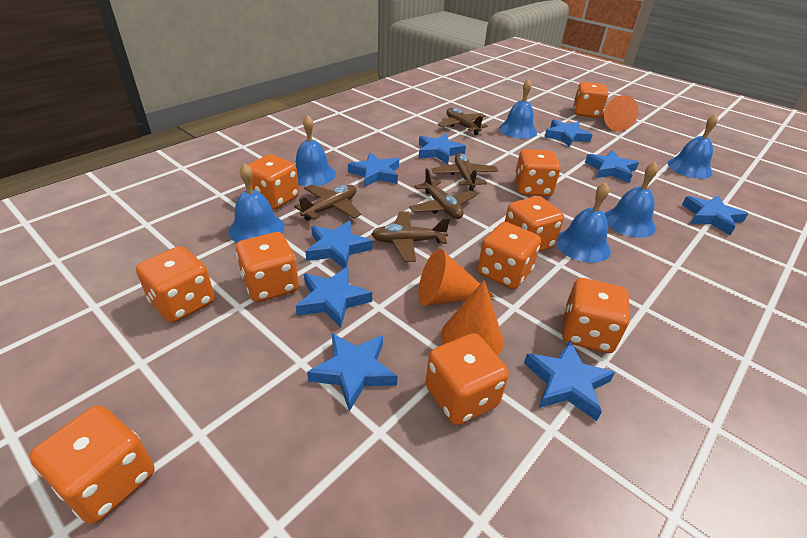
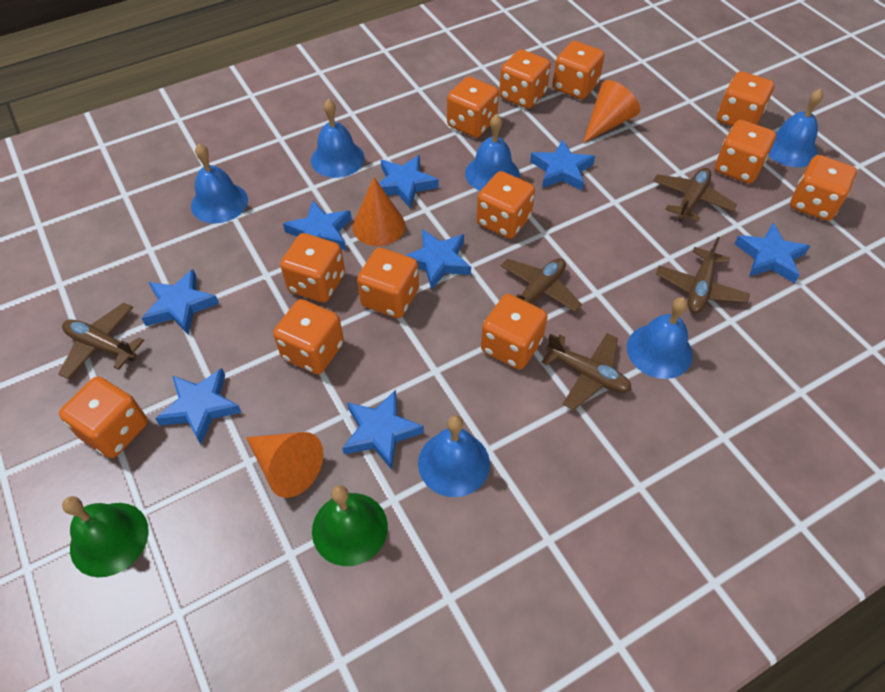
blue star: [296,267,372,328] [305,221,372,269] [307,333,398,411] [348,153,399,187] [419,134,466,164] [524,340,615,421] [544,119,593,147] [585,150,639,183] [682,196,748,235] = 9 -> [141,269,219,334] [155,368,242,444] [283,201,352,250] [342,390,424,470] [379,155,438,208] [405,229,471,290] [530,140,595,190] [735,223,810,283] = 8
green bell: none = 0 -> [62,496,149,577] [312,485,388,566] = 2
orange dice: [29,405,154,524] [136,246,215,323] [236,232,299,302] [248,154,299,209] [426,333,509,425] [478,222,541,289] [505,196,564,252] [514,149,561,197] [562,278,630,353] [573,82,608,118] = 10 -> [59,376,148,458] [273,299,344,374] [280,233,345,303] [357,247,419,318] [447,77,499,138] [477,171,535,239] [481,294,548,370] [499,49,551,109] [553,41,605,99] [715,120,776,183] [717,71,775,126] [790,155,857,221] = 12

